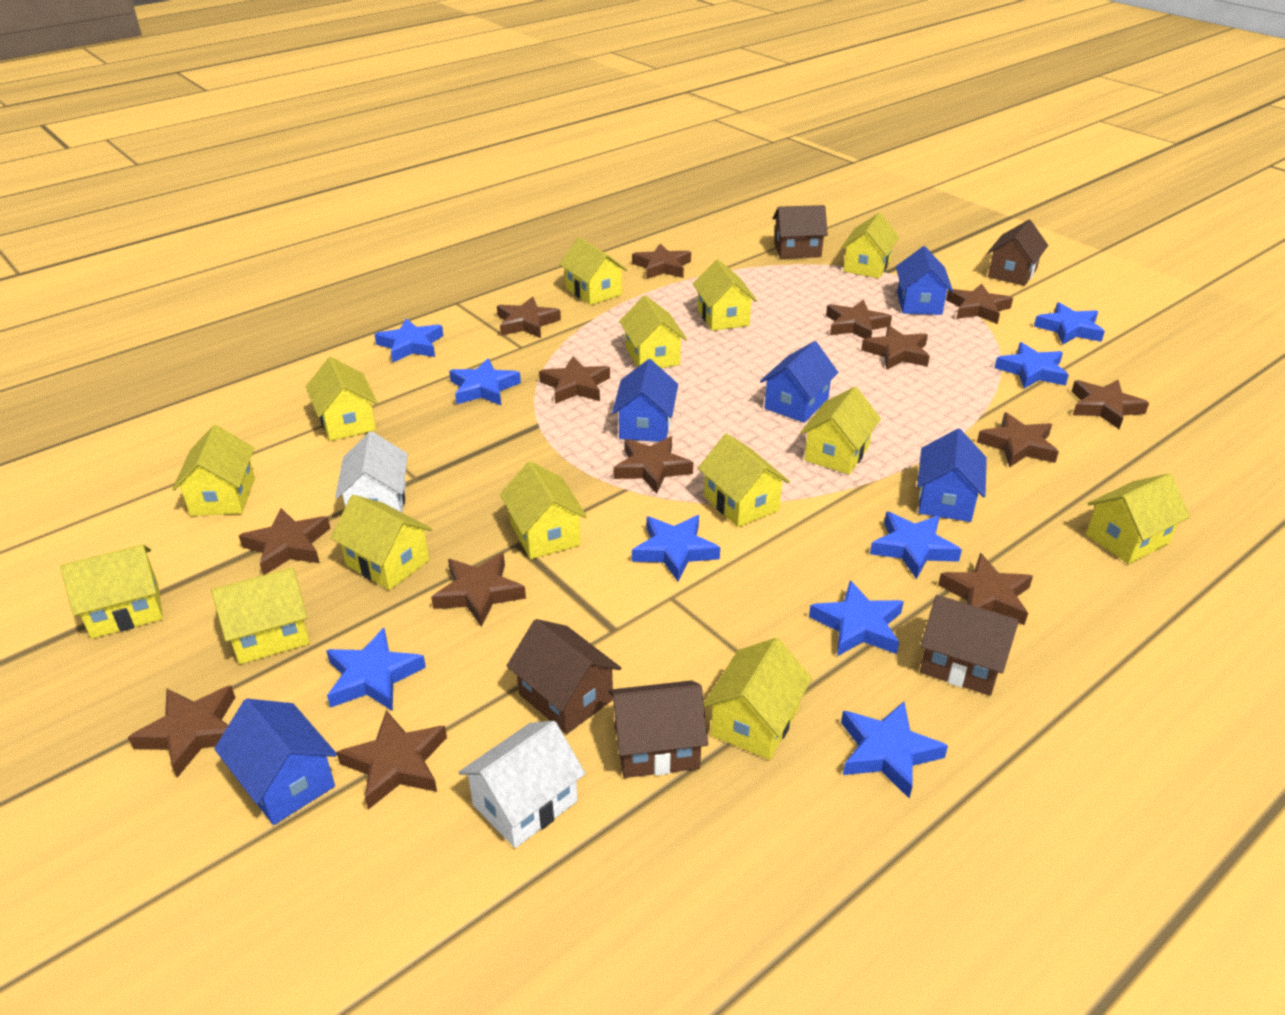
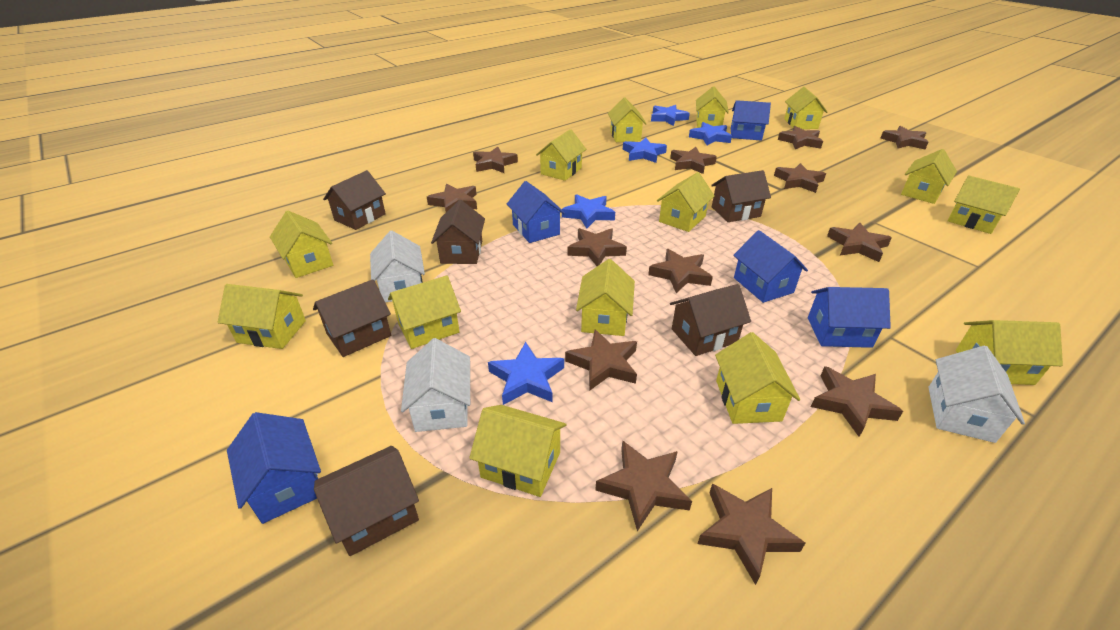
blue star: [326,628,426,711] [374,318,443,363] [449,358,521,405] [632,515,720,581] [809,580,904,656] [841,702,948,798] [870,512,962,579] [995,342,1069,389] [1034,302,1105,345] = 9 -> [488,342,564,405] [562,194,615,229] [623,138,667,163] [651,105,690,126] [689,122,732,145] = 5
brown house: [507,619,621,734] [609,680,708,778] [773,205,828,259] [920,595,1019,696] [987,220,1048,286] = 5 -> [313,279,391,357] [314,446,419,556] [323,170,386,230] [431,200,485,264] [670,284,751,356] [711,170,771,222] = 6
brown star: [128,685,235,778] [239,508,331,575] [337,710,447,810] [431,553,526,627] [497,297,561,338] [539,356,610,404] [613,436,693,494] [632,244,691,279] [826,300,892,339] [861,325,930,370] [938,553,1033,625] [946,283,1013,324] [977,412,1059,467] [1071,380,1149,429] = 14 -> [427,184,477,212] [473,147,518,173] [565,329,637,391] [567,228,627,266] [595,440,692,531] [648,249,713,293] [670,147,717,174] [697,484,805,585] [774,163,826,193] [778,126,823,149] [811,366,903,437] [827,223,892,262] [880,126,928,149] = 13
white house: [335,431,408,512] [459,721,586,848] = 2 -> [370,230,425,302] [401,338,470,432] [928,346,1025,443] = 3

